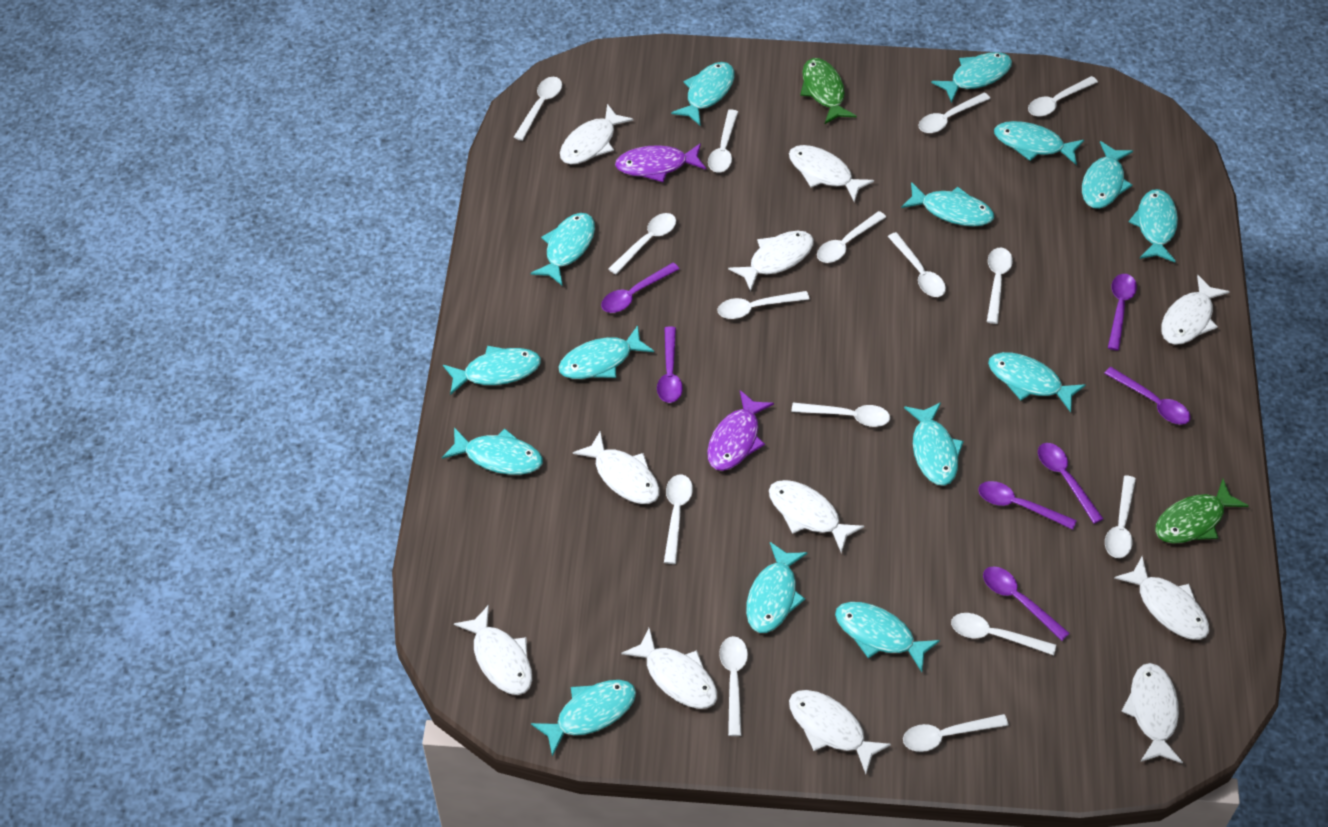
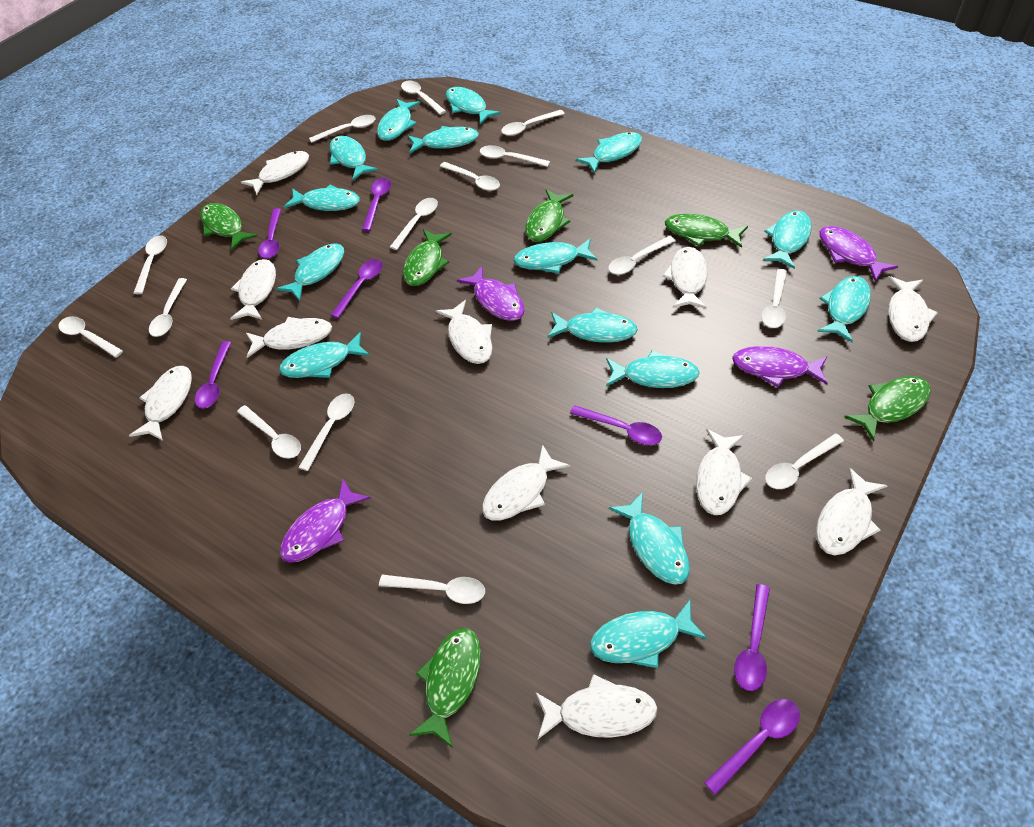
green fish: [800,58,856,124] [1155,479,1249,543] = 2 -> [200,203,257,250] [403,229,452,286] [409,628,481,748] [525,189,573,242] [665,214,748,248] [844,376,931,442] = 6
purple fish: [615,143,706,182] [707,390,774,471] = 2 -> [280,479,371,563] [457,266,525,321] [732,346,828,387] [820,226,899,282] = 4

